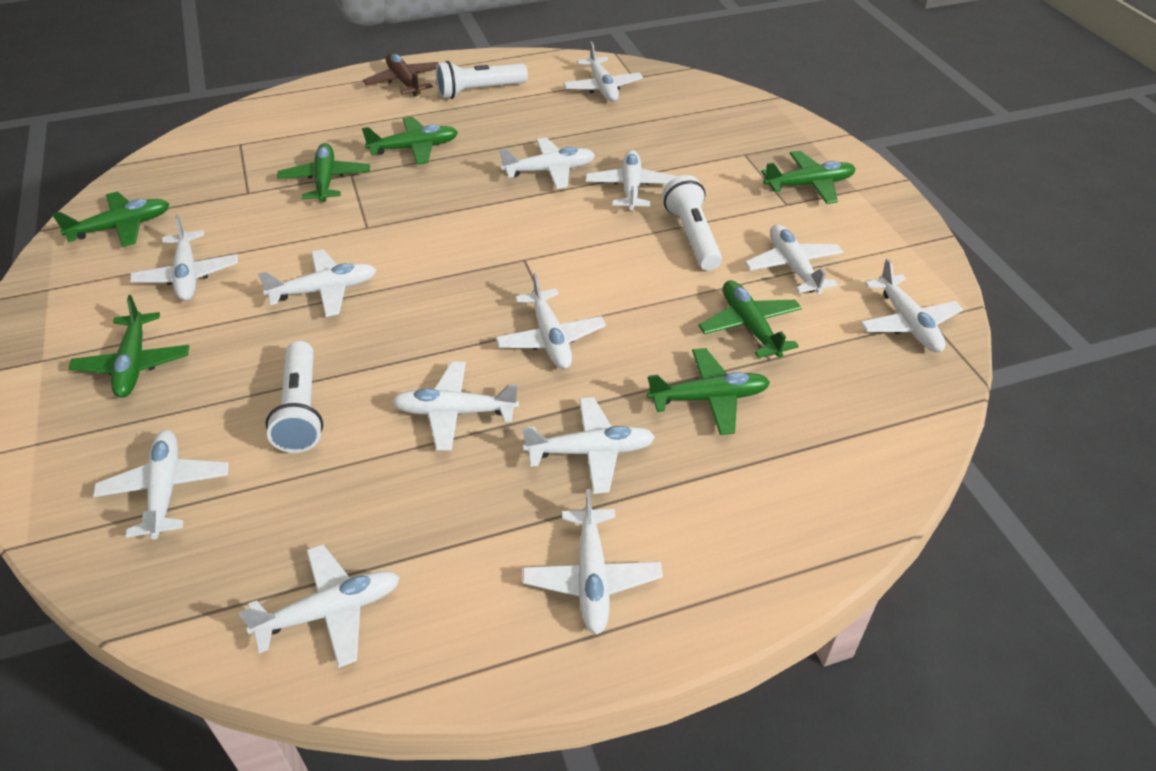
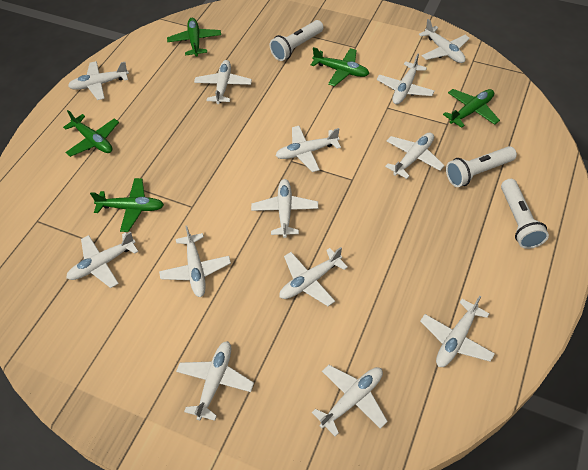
brown plane: [363,53,438,97] = 1 -> none = 0
green plane: [52,192,169,247] [68,295,189,398] [277,143,370,202] [362,117,458,165] [647,348,770,435] [698,280,802,358] [761,151,856,204] = 7 -> [63,110,119,157] [90,178,164,232] [167,18,221,57] [311,47,369,86] [443,89,500,128] = 5

